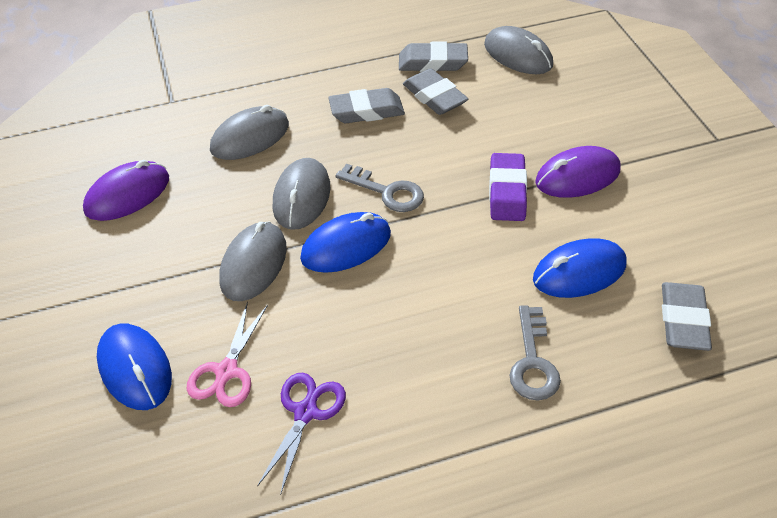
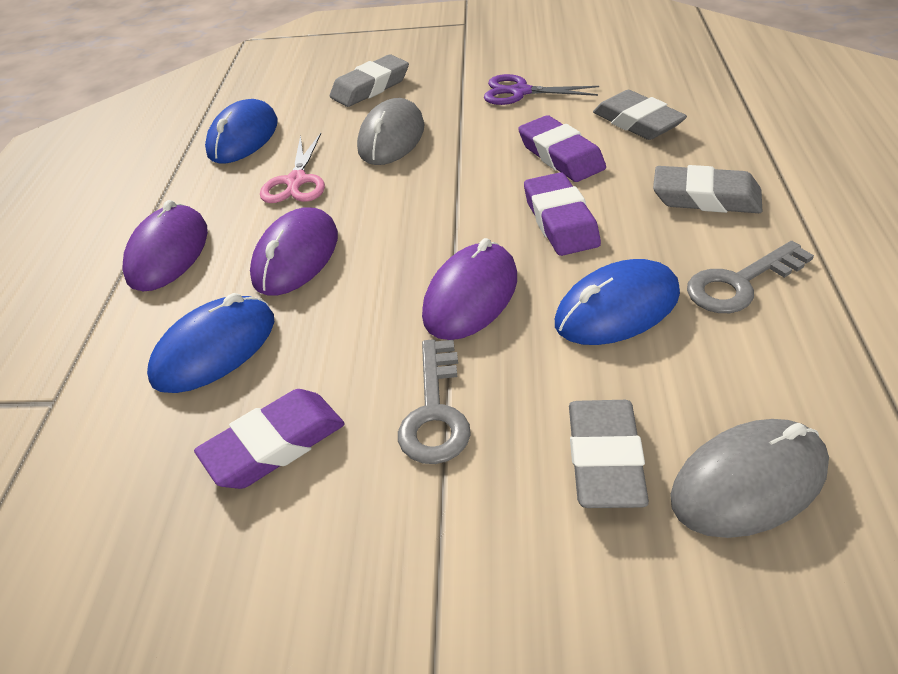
grey mouse: [210,105,289,160] [219,222,287,301] [273,158,330,230] [484,26,553,74] = 4 -> [357,98,424,165] [670,419,829,538] = 2
purple eraser: [489,153,527,221] = 1 -> [194,389,345,489] [518,115,606,182] [524,172,601,256] = 3
purple mouse: [83,160,169,221] [535,146,621,198] = 2 -> [122,200,208,291] [250,208,338,296] [422,238,517,340] = 3

